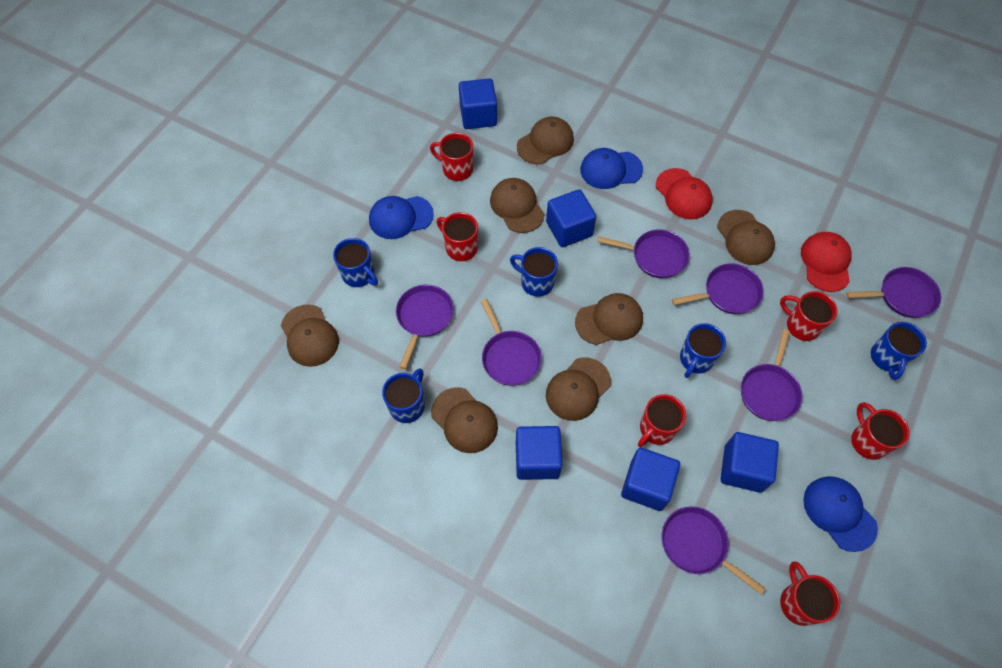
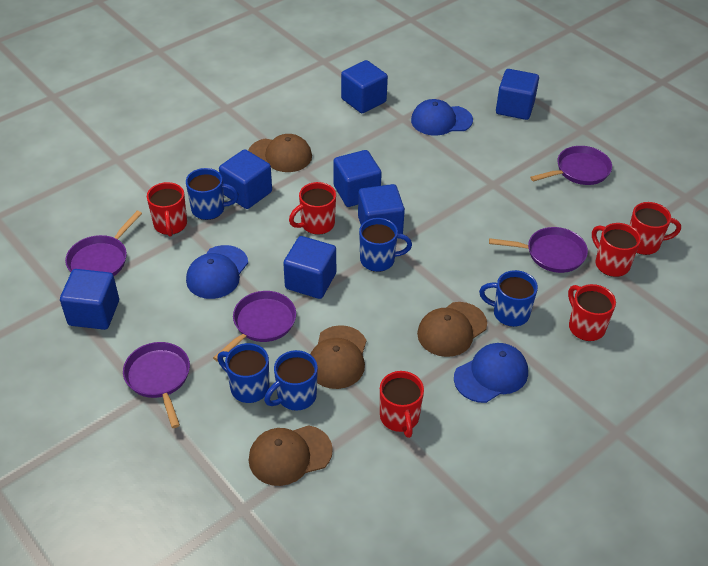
blue cube: [459,78,497,129] [516,426,563,480] [546,189,596,247] [621,448,680,511] [720,432,779,493] = 5 -> [60,269,119,330] [219,149,272,209] [283,236,336,299] [333,150,382,207] [341,60,388,113] [358,184,405,234] [496,69,539,120] = 7
brown cap: [281,304,339,367] [431,387,498,453] [490,178,544,233] [517,117,574,164] [546,357,611,421] [575,293,643,345] [717,210,775,265] = 7 -> [248,134,312,172] [249,425,333,486] [310,325,366,389] [417,302,487,357] = 4
purple pan: [396,285,454,369] [480,299,542,386] [597,229,690,278] [662,506,766,595] [672,263,764,314] [741,329,803,421] [846,267,941,318] = 7 -> [65,211,142,276] [123,342,190,428] [213,291,296,362] [489,227,588,273] [530,146,612,185] = 5
red cap: [656,168,713,220] [801,232,852,292] = 2 -> none = 0

